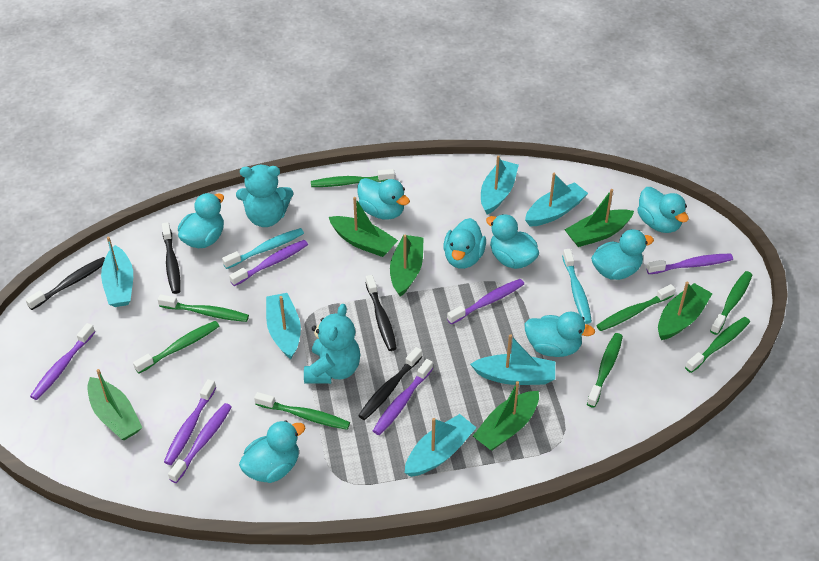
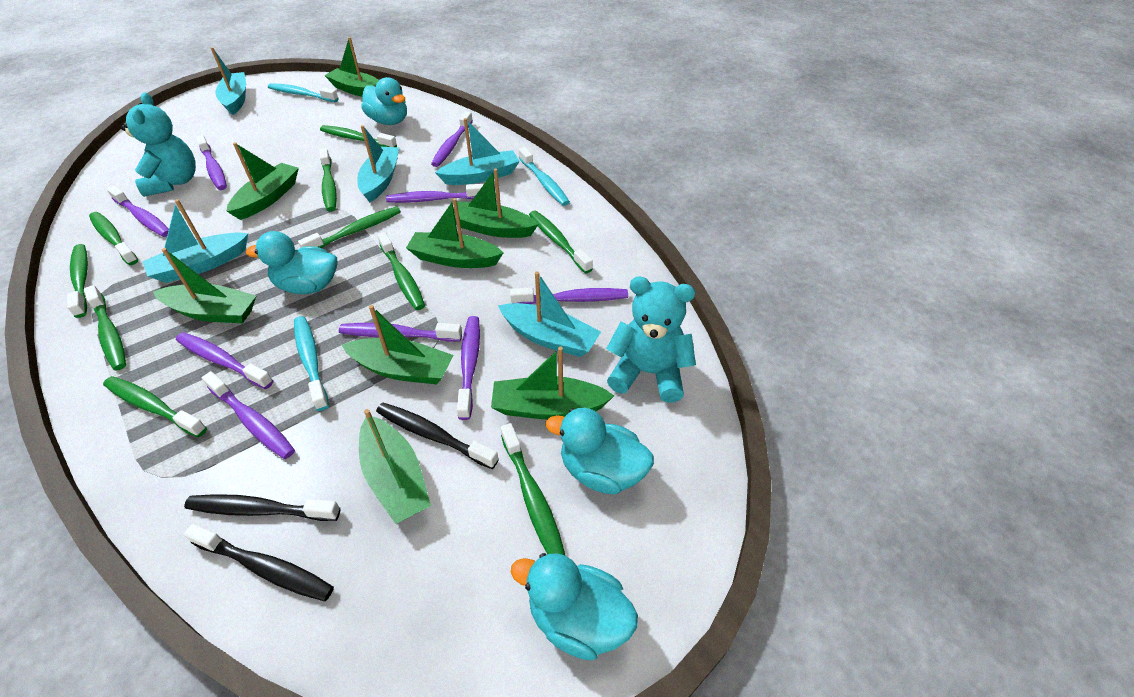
black toothbrush: [25,257,105,310] [162,222,181,294] [358,347,422,420] [366,275,397,351] = 4 -> [183,524,334,601] [184,494,340,521] [376,403,499,469] = 3
green boat: [87,369,142,440] [329,197,398,257] [390,235,424,297] [473,381,539,451] [565,189,634,247] [658,282,713,340] = 6 -> [153,248,256,323] [227,142,299,220] [324,37,379,97] [342,305,453,384] [359,409,431,524] [406,198,503,268] [453,169,539,238] [491,347,614,419] = 8
green toothbrush: [133,321,219,373] [158,294,249,322] [254,392,350,430] [311,169,395,187] [587,333,623,408] [596,284,675,331] [685,317,750,373] [710,271,752,335] = 8 -> [67,244,88,318] [84,285,126,371] [89,212,138,265] [103,376,207,437] [298,206,401,248] [319,148,337,212] [320,125,397,147] [377,232,425,310] [501,423,566,556] [529,210,593,273] = 10
purple toothbrush: [30,323,95,400] [164,379,216,465] [168,403,232,483] [229,240,308,286] [373,359,433,435] [447,279,524,325] [646,254,733,274] = 7 -> [107,186,169,237] [176,332,273,389] [196,135,227,190] [202,371,295,459] [339,323,462,342] [386,184,484,203] [431,111,473,167] [457,316,480,420] [510,287,628,304] = 9
turquoise boat: [101,237,133,307] [266,293,301,359] [405,414,477,477] [470,334,555,385] [481,156,519,215] [525,173,588,226] = 6 -> [142,199,248,283] [211,47,246,115] [357,125,399,202] [435,118,520,185] [498,271,601,357] = 5
turquoise duck: [178,193,224,248] [239,420,305,483] [358,178,410,220] [443,218,486,269] [486,214,539,269] [525,312,595,357] [591,229,654,280] [637,187,689,233] = 8 -> [246,231,337,294] [361,77,407,125] [511,553,638,660] [546,408,654,495] = 4
turquoise toothbrush: [222,228,304,269] [562,249,592,324] = 2 -> [268,83,338,102] [294,316,329,411] [518,147,570,206] = 3

